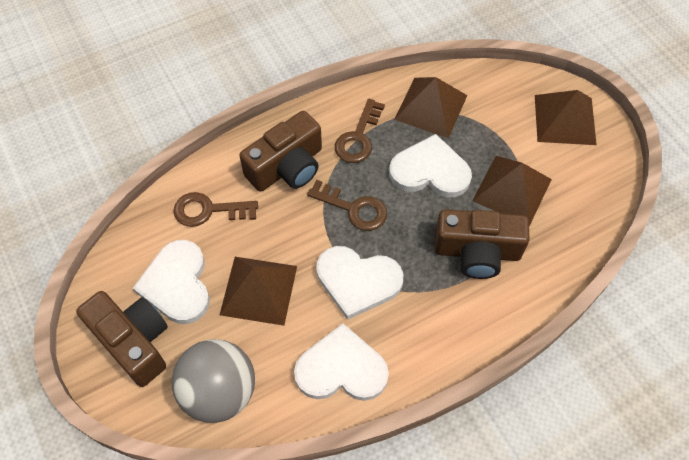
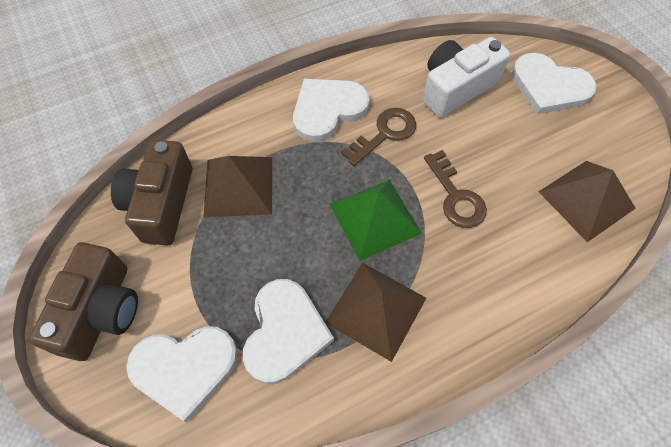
brown camera: [76,291,168,387] [239,111,322,192] [435,209,529,279] = 3 -> [29,242,138,361] [111,140,192,246] = 2
brown key: [173,192,258,227] [307,180,387,231] [335,99,385,163] = 3 -> [341,108,416,166] [424,150,487,228] = 2
brown pyramid: [220,257,297,326] [394,77,468,138] [472,156,552,226] [535,90,597,145] = 4 -> [203,156,272,217] [325,263,426,362] [539,161,636,242] = 3
green pyramid: none = 0 -> [330,180,422,261] = 1
grey ball: [172,339,255,423] = 1 -> none = 0
white camera: none = 0 -> [423,37,511,118] = 1

